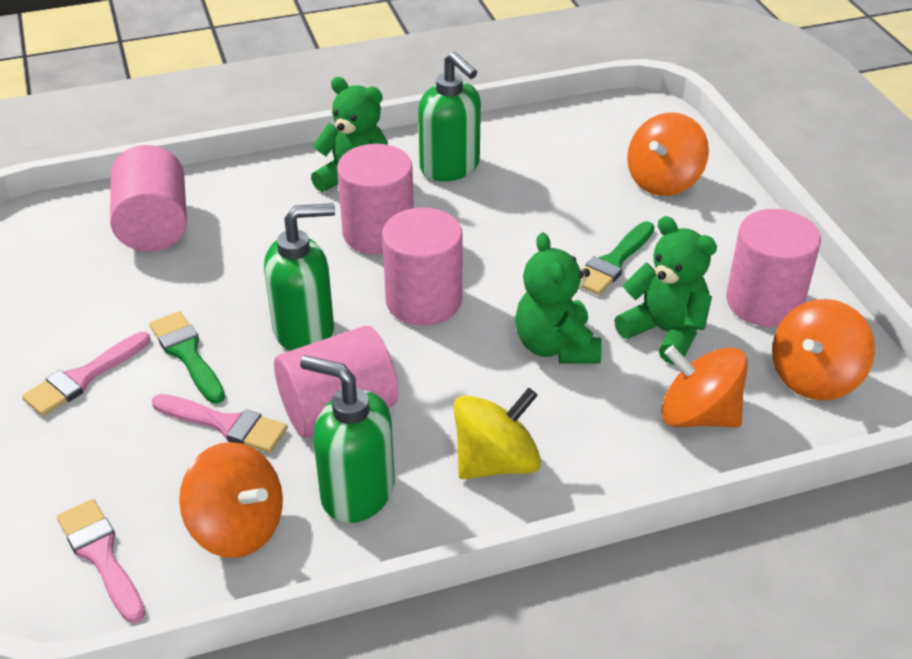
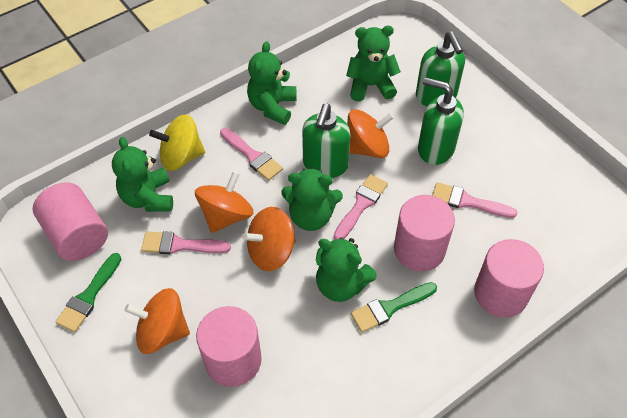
green teddy bear: [311,77,388,192] [515,232,602,364] [614,216,717,365] = 3 -> [112,137,173,212] [247,41,297,125] [281,167,343,231] [316,237,377,302] [346,26,401,102] = 5
pink brush: [22,332,150,416] [57,499,145,623] [152,394,288,453] = 3 -> [141,231,231,255] [220,128,283,181] [334,174,388,240] [432,182,517,218] = 4
pink cylinder: [110,145,187,252] [274,326,398,437] [337,144,414,255] [382,207,463,325] [726,209,821,327] = 5 -> [33,182,108,261] [196,306,262,387] [394,195,455,271] [474,239,544,318] = 4

